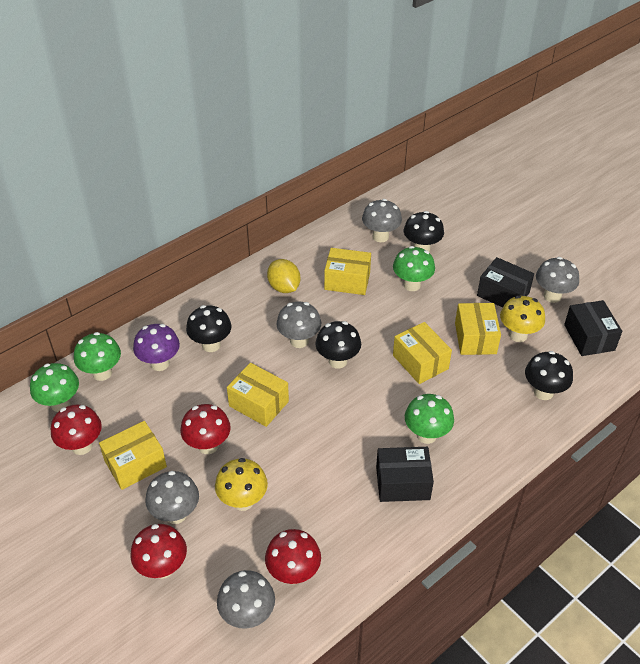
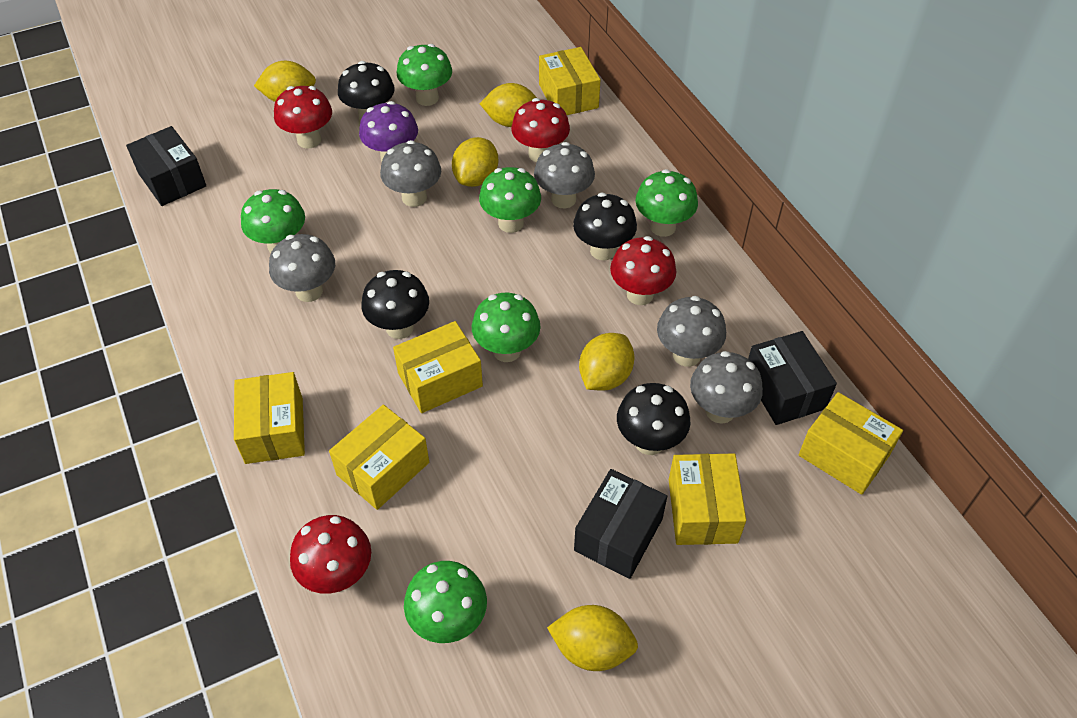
green mushroom: [30,363,79,412] [74,332,121,381] [393,246,435,291] [405,394,454,444] = 4 -> [241,189,305,253] [397,44,452,106] [404,561,487,643] [472,293,541,362] [479,167,541,233] [635,169,698,237] = 6
yellow box: [99,421,167,490] [227,363,289,427] [324,248,371,295] [393,322,452,384] [455,303,501,355] = 5 -> [234,372,305,464] [329,405,429,510] [393,321,483,413] [539,47,600,115] [669,454,746,545] [799,392,903,495] = 6
yellow lemon: [267,259,300,293] = 1 -> [254,61,316,102] [452,137,498,187] [480,83,537,127] [547,605,638,671] [579,333,634,391] = 5
yellow mushroom: [215,458,268,511] [500,295,545,342] = 2 -> none = 0

